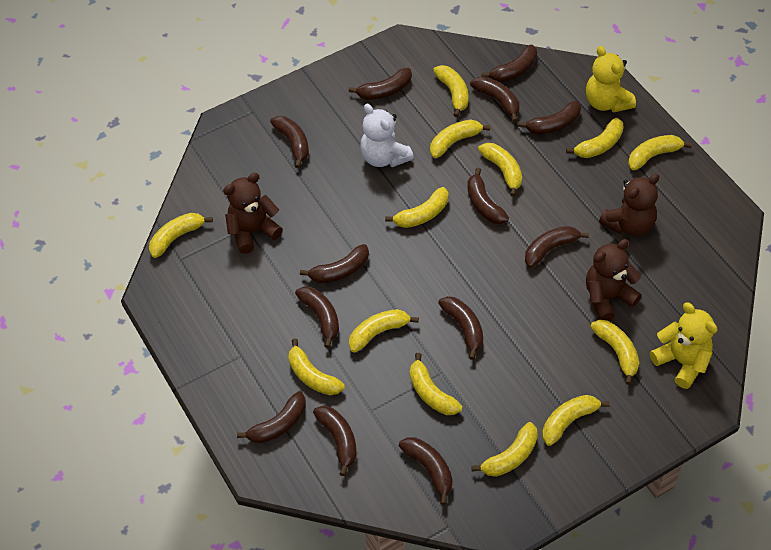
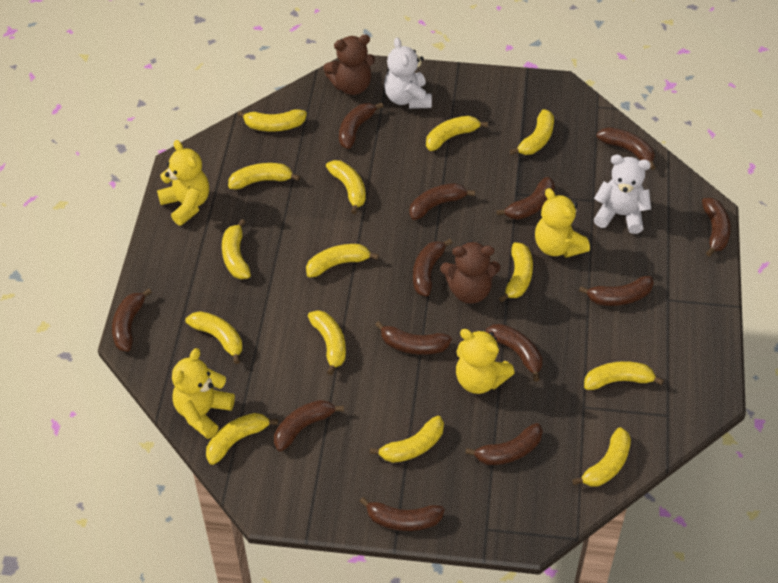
brown teddy bear: [223,173,283,254] [586,239,642,321] [599,174,659,236] = 3 -> [323,35,375,95] [440,241,500,304] = 2
white teddy bear: [360,104,414,167] = 1 -> [384,37,432,109] [594,155,651,234] = 2
yellow banana: [149,213,213,258] [288,339,345,395] [349,309,419,353] [385,187,448,228] [410,353,463,415] [430,119,490,158] [433,65,468,117] [471,422,538,477] [478,143,522,197] [542,395,610,446] [566,118,624,158] [590,320,639,385] [628,135,692,170] = 13 -> [185,311,242,364] [206,413,278,465] [222,219,251,279] [228,163,300,189] [237,109,307,131] [306,244,379,277] [308,310,346,375] [326,160,366,214] [370,416,444,463] [426,116,488,151] [499,242,533,302] [510,109,554,155] [572,427,631,487] [584,361,664,390] = 14
yellow teddy bear: [586,46,636,113] [650,302,718,389] = 2 -> [157,140,209,226] [172,348,235,439] [456,329,515,394] [535,188,590,258] = 4

